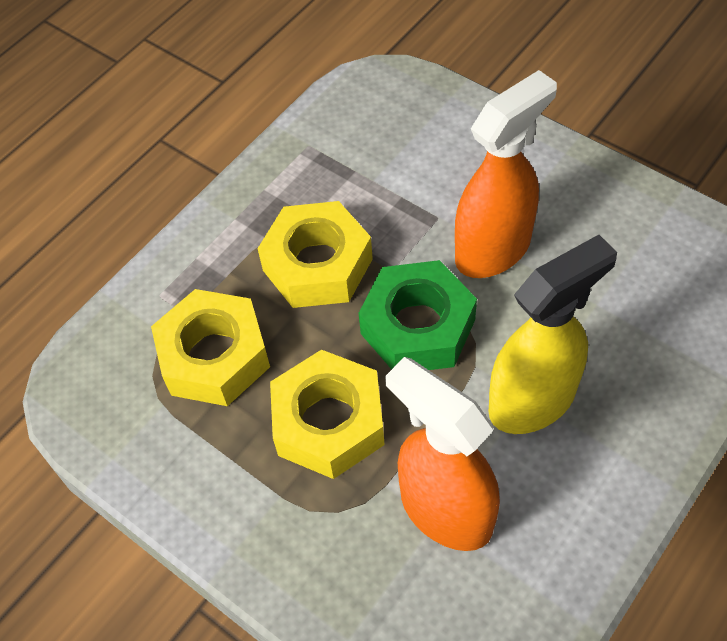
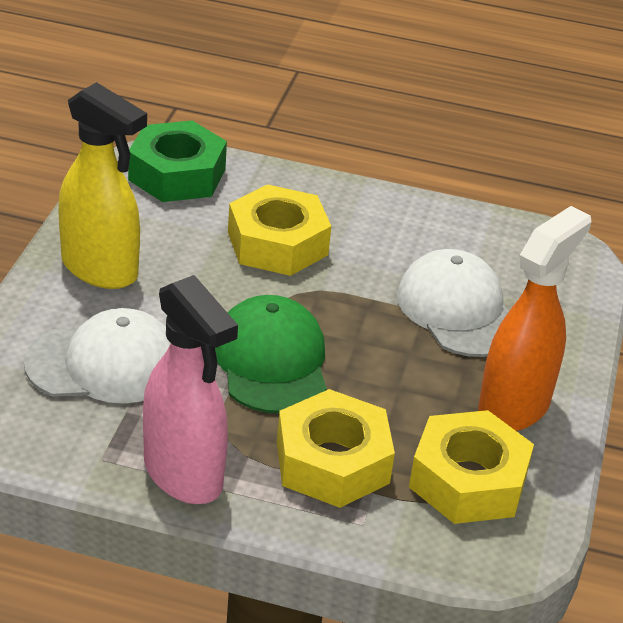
green cap: none = 0 -> [215,295,327,413] = 1
orange spray bottle: [385,357,500,551] [455,70,557,278] = 2 -> [478,206,591,431] = 1
pink spray bottle: none = 0 -> [143,275,238,504] = 1
white cap: none = 0 -> [24,308,170,404] [397,249,509,357] = 2

